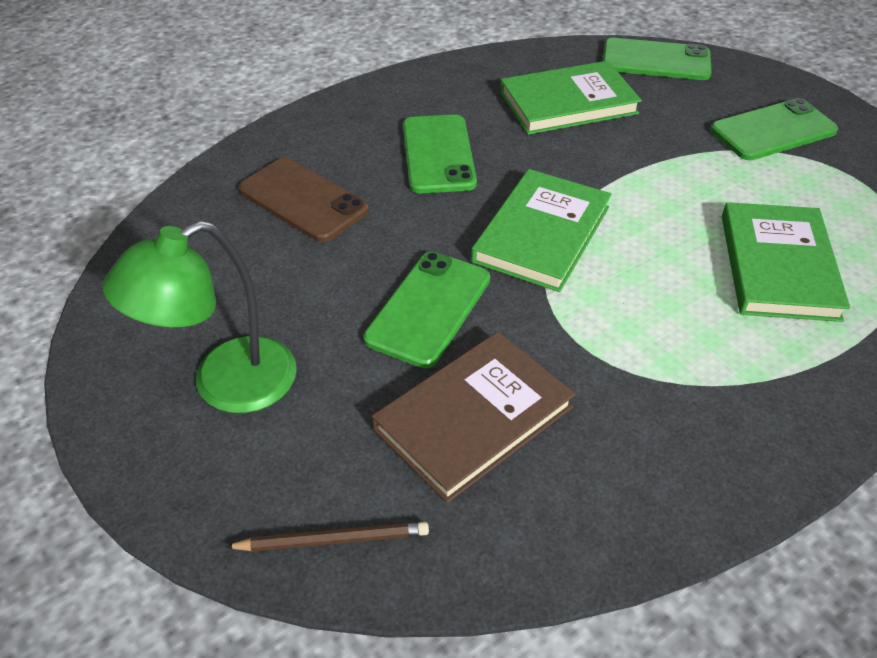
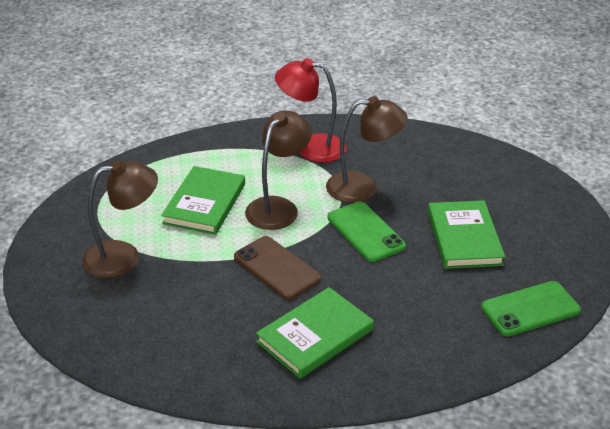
brown book: [372,332,576,503] = 1 -> none = 0
brown lamp: none = 0 -> [82,160,158,278] [245,110,312,230] [326,96,408,203] = 3
brown pencil: [225,522,429,552] = 1 -> none = 0
green lamp: [102,221,297,413] = 1 -> none = 0
green phone: [363,252,490,368] [403,115,477,193] [603,38,712,80] [711,98,838,160] = 4 -> [327,201,406,262] [481,281,581,336] = 2
red lamp: none = 0 -> [275,58,346,163] = 1

